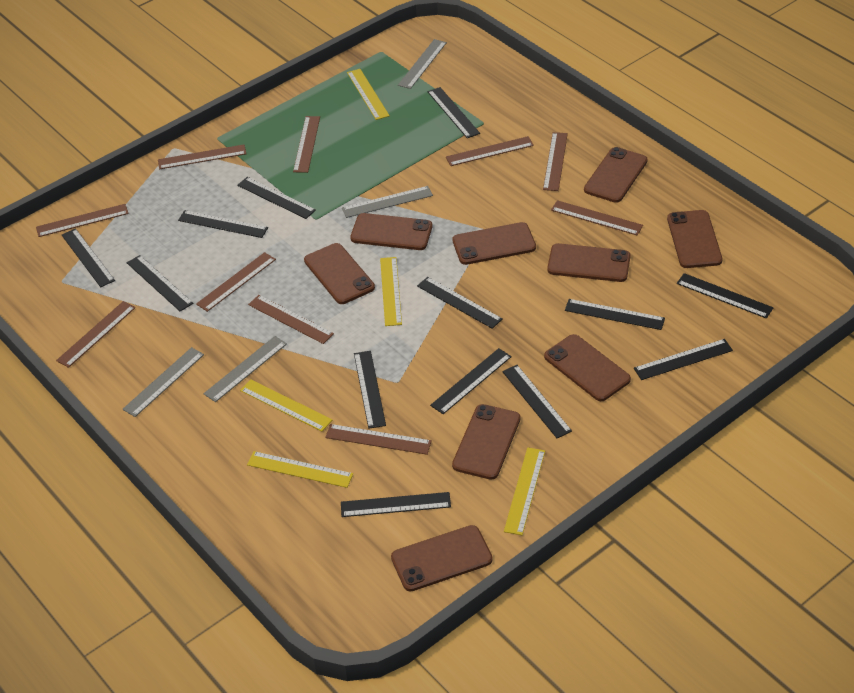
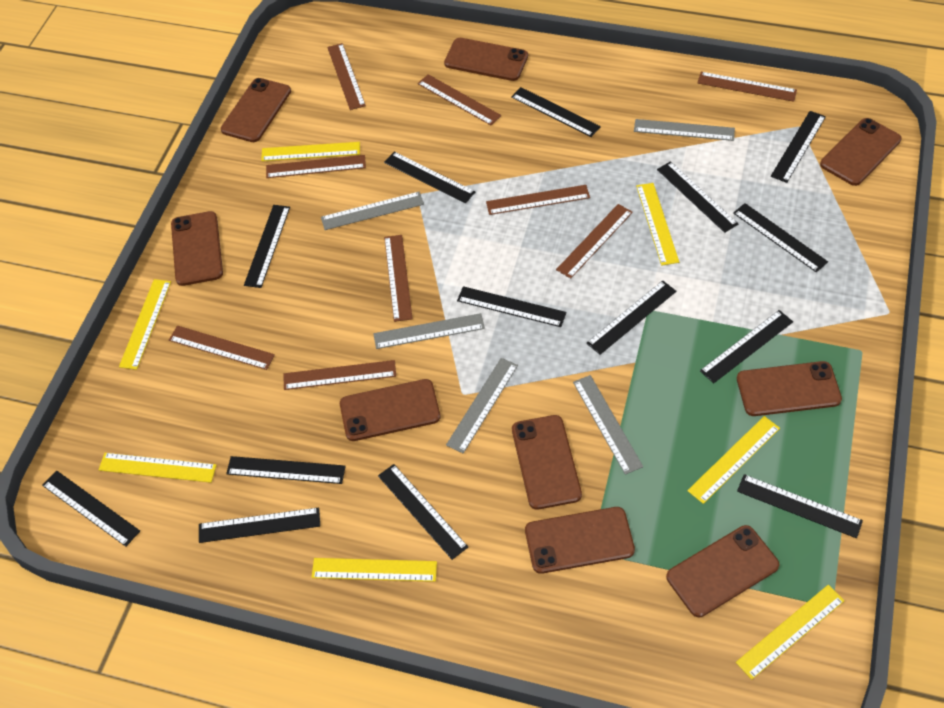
black ruler: [62,228,115,287] [127,255,193,311] [178,210,268,238] [237,177,316,219] [341,492,451,517] [354,351,386,429] [417,277,503,329] [428,87,480,138] [430,348,512,414] [502,365,572,438] [565,299,665,330] [634,339,733,380] [677,273,774,319] = 13 -> [42,471,140,547] [199,507,320,543] [226,456,346,484] [244,205,290,288] [378,464,468,560] [384,152,475,203] [457,286,566,327] [511,87,601,137] [586,280,676,355] [657,161,738,233] [700,310,793,383] [733,203,828,272] [737,474,863,538] [771,111,826,183] = 14
brown ruler: [36,204,129,237] [56,301,135,368] [158,144,246,169] [196,252,276,312] [248,295,334,344] [293,116,320,173] [325,424,432,455] [446,136,534,166] [543,132,568,191] [551,200,643,235] = 10 -> [169,326,275,370] [266,155,366,178] [283,360,396,390] [327,43,366,110] [384,235,413,322] [418,74,501,125] [486,185,590,215] [556,204,633,279] [697,72,797,102] = 9
grey ruler: [122,347,204,417] [203,336,287,402] [342,186,433,218] [398,39,447,89] = 4 -> [321,192,424,230] [373,313,485,349] [446,358,518,453] [573,375,643,475] [634,119,735,141] = 5
yellow ruler: [240,379,332,431] [247,451,353,488] [347,69,390,120] [380,257,402,326] [504,447,545,535] = 5 -> [99,453,216,483] [119,279,171,370] [261,142,360,161] [312,558,437,582] [636,183,679,265] [687,416,780,504] [736,585,845,680] = 7

